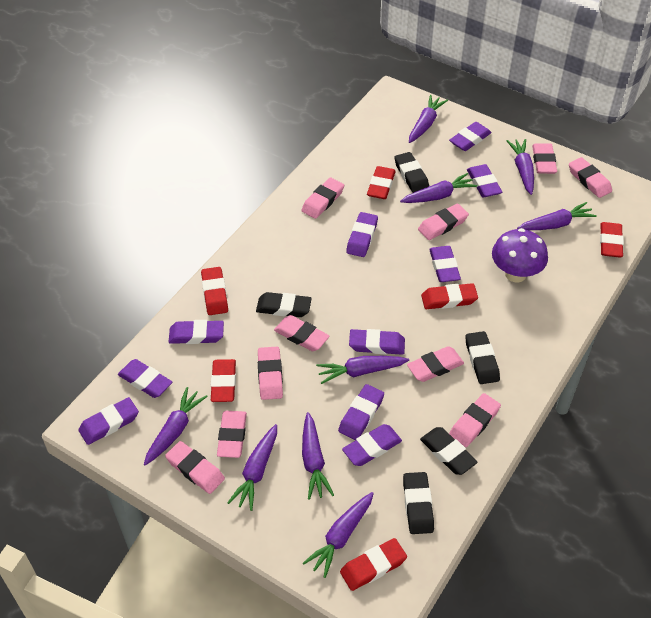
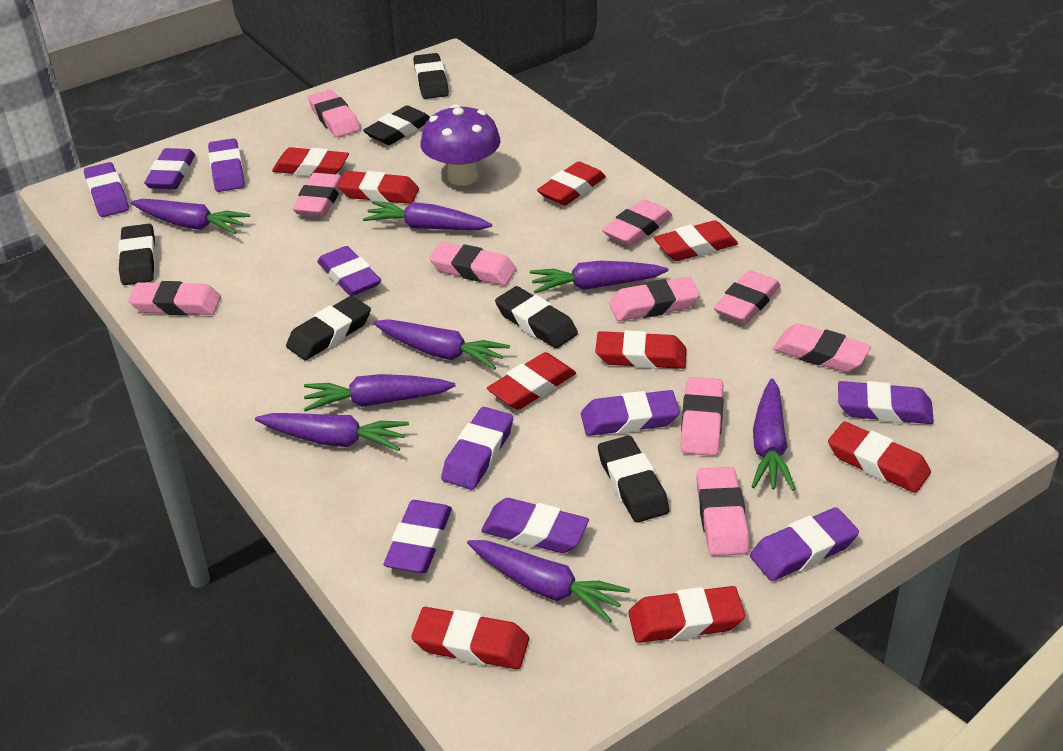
black eraser: [256,292,312,317] [394,152,429,193] [403,472,434,534] [420,427,477,475] [465,331,500,384] = 5 -> [118,224,156,285] [286,296,371,360] [363,105,430,145] [413,53,449,99] [495,286,578,348] [598,436,669,522] = 6
purple carrot: [144,387,208,466] [227,424,277,511] [302,412,334,500] [303,492,374,578] [316,356,409,384] [400,173,477,203] [409,95,448,143] [507,139,534,195] [517,202,597,230] = 9 -> [131,199,250,234] [255,413,409,451] [304,374,455,411] [363,201,492,230] [373,319,510,370] [467,540,630,623] [530,261,668,293] [751,378,795,491] = 8
red eraser: [201,267,228,315] [211,359,236,402] [340,538,407,591] [367,166,396,199] [421,283,478,309] [600,222,624,258] = 6 -> [272,147,349,176] [338,171,419,204] [411,607,529,669] [487,352,576,410] [537,161,606,206] [595,330,686,369] [628,586,745,643] [654,220,738,261] [828,422,931,493] = 9

